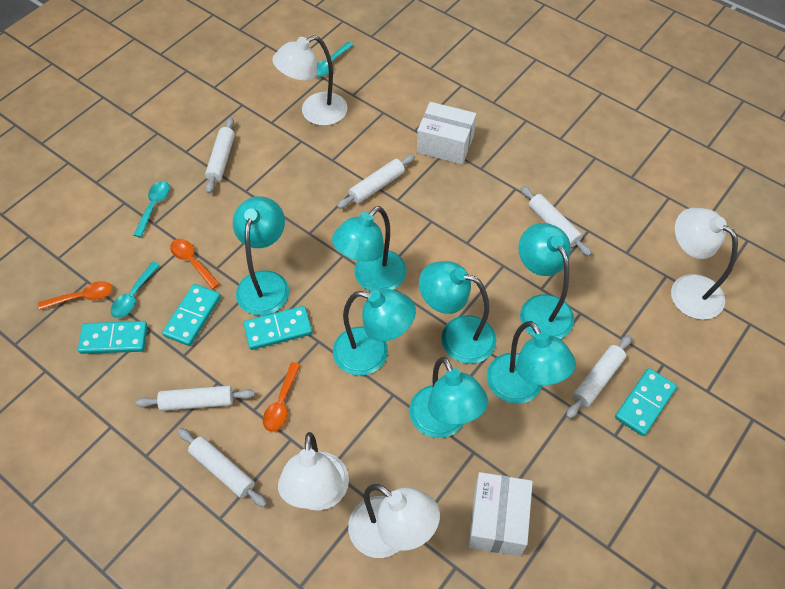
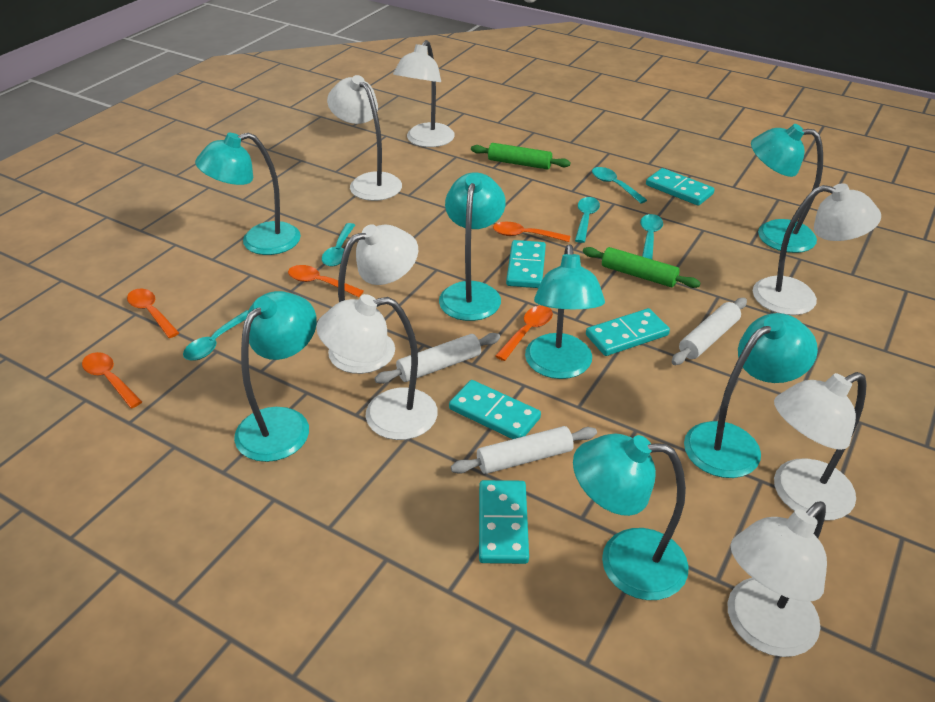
green rolling pin: none = 0 -> [471,143,571,169] [583,247,700,288] = 2
orange spoon: [38,281,112,310] [170,239,220,289] [263,362,300,432] = 3 -> [82,352,142,408] [127,288,179,338] [288,265,364,297] [493,222,570,242] [495,306,553,361] = 5
turquoise domino: [78,321,148,354] [162,284,221,346] [243,306,312,350] [615,368,677,436] = 4 -> [449,380,541,439] [479,480,529,564] [506,240,546,288] [586,308,670,356] [646,168,715,206] = 5
turquoise spoon: [111,262,160,318] [134,181,170,237] [316,42,354,77] = 3 -> [183,310,249,361] [322,223,355,266] [575,197,600,243] [592,167,647,204] [640,214,663,259] = 5
white box: [417,102,476,165] [468,472,533,556] = 2 -> none = 0
white lamp: [272,35,348,126] [278,432,349,511] [348,484,440,558] [671,208,738,320] = 4 -> [316,294,438,440] [327,75,402,201] [328,224,418,374] [393,40,455,147] [727,501,827,657] [753,183,881,315] [774,372,867,521] = 7
white rolling pin: [136,386,255,411] [177,428,267,507] [205,117,235,194] [337,154,415,209] [520,186,592,256] [566,335,632,419] = 6 -> [374,333,500,384] [451,426,597,474] [672,298,747,365] = 3

